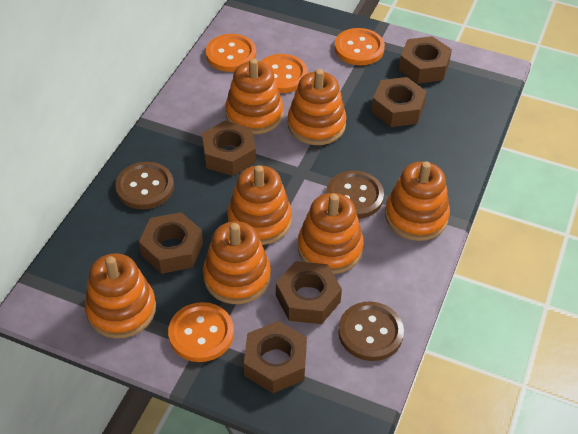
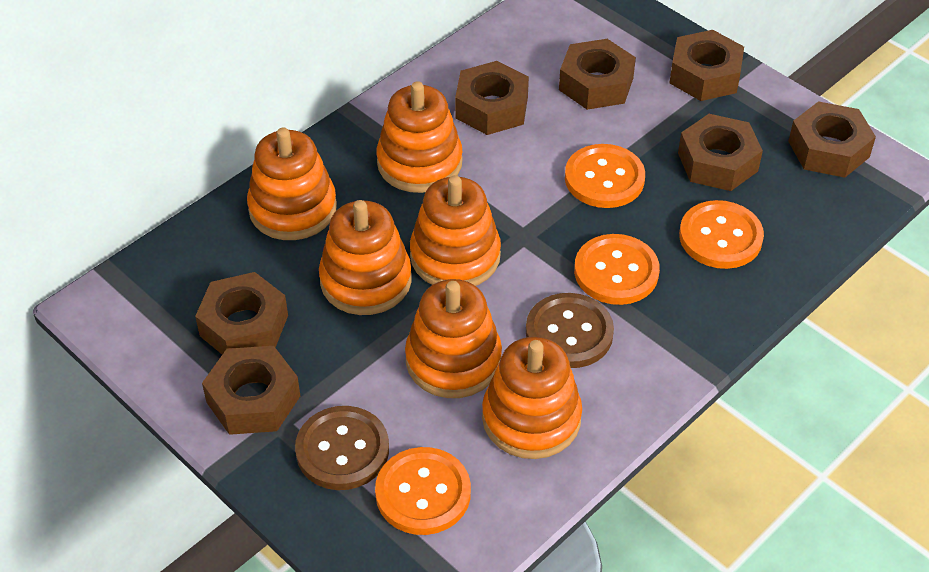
brown button: [115,162,174,209] [326,171,384,219] [338,301,404,361] = 3 -> [295,406,389,490] [526,293,614,368] = 2
brown nut: [139,212,203,274] [202,121,256,176] [244,321,307,393] [276,261,342,324] [372,77,427,127] [399,36,452,83] = 6 -> [195,272,288,355] [202,346,300,435] [455,61,529,135] [559,39,636,110] [669,30,744,101] [678,114,763,191] [788,101,876,178] = 7
orange stacking toy: [85,253,156,339] [203,221,271,304] [225,58,283,134] [228,165,292,245] [288,69,346,145] [298,193,364,274] [385,161,450,241] = 7 -> [247,128,337,240] [319,200,412,315] [376,81,463,193] [405,279,502,398] [410,175,501,286] [482,337,582,459] = 6

